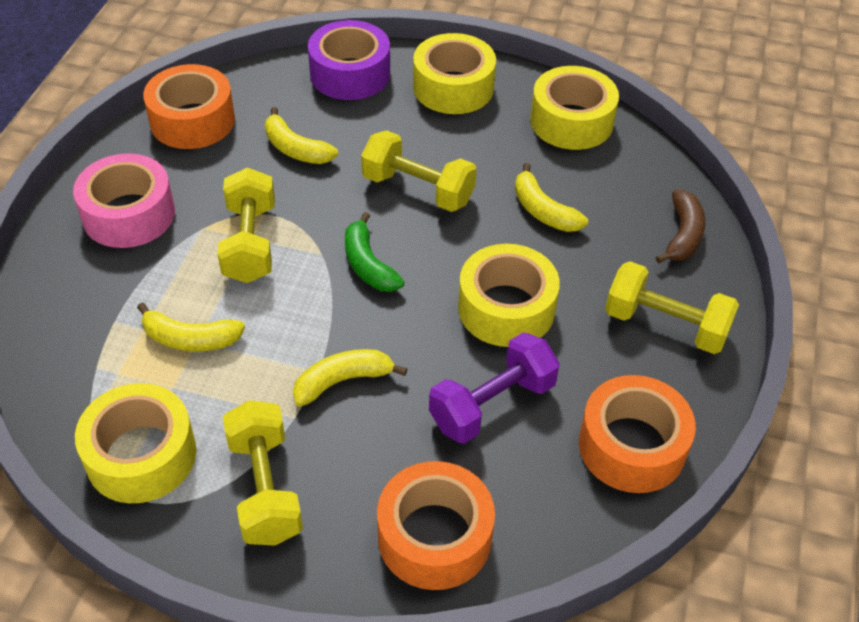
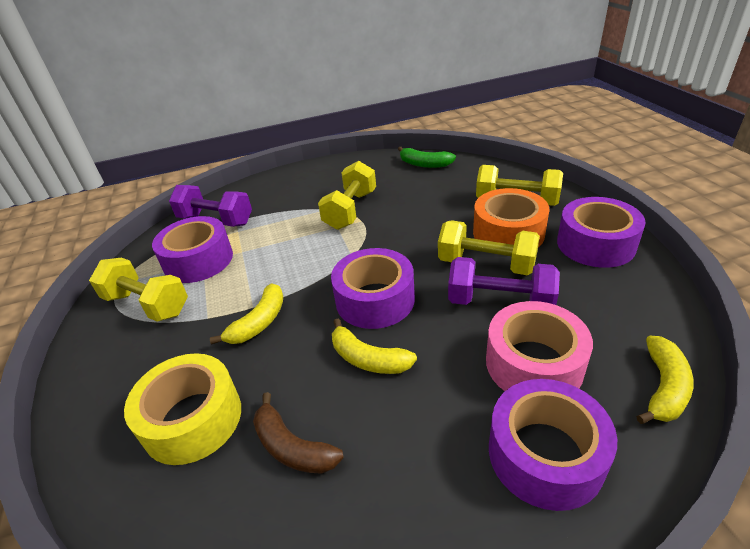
orange tape: [143,64,235,149] [377,461,495,590] [579,375,696,493] = 3 -> [473,188,550,247] = 1
purple dumbbell: [429,332,560,444] = 1 -> [169,185,252,227] [448,257,560,305] = 2
purple tape: [308,20,390,100] = 1 -> [152,216,233,283] [331,248,415,329] [489,379,617,511] [557,197,646,268] = 4
yellow banana: [137,302,245,351] [265,107,338,164] [293,349,407,407] [515,163,588,232] = 4 -> [210,284,283,344] [332,319,417,374] [636,336,693,424] = 3
yellow tape: [75,383,196,503] [413,33,496,114] [458,244,560,347] [530,66,619,150] = 4 -> [124,353,241,465] = 1

